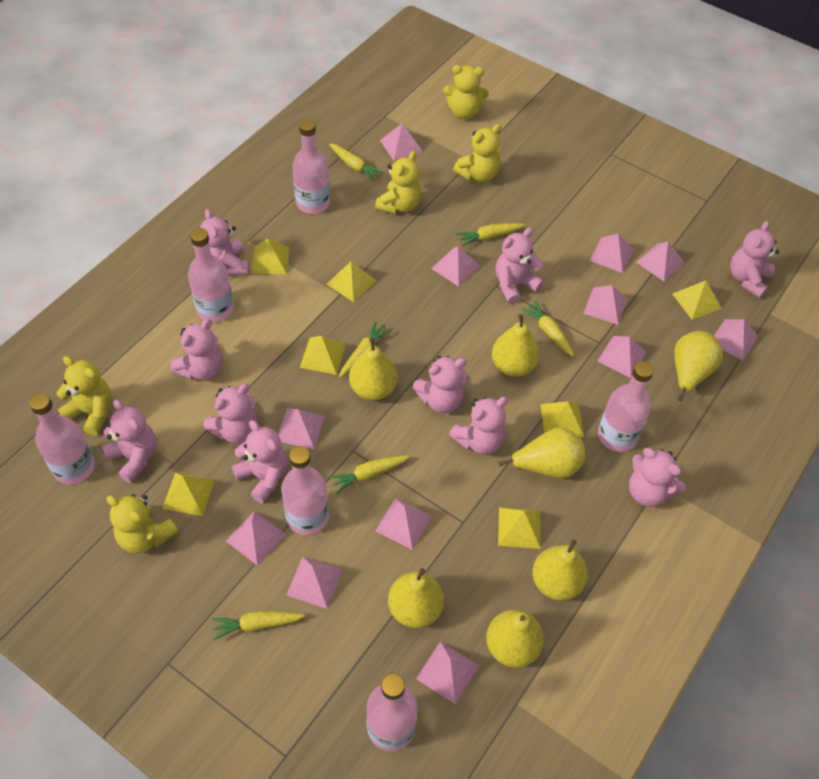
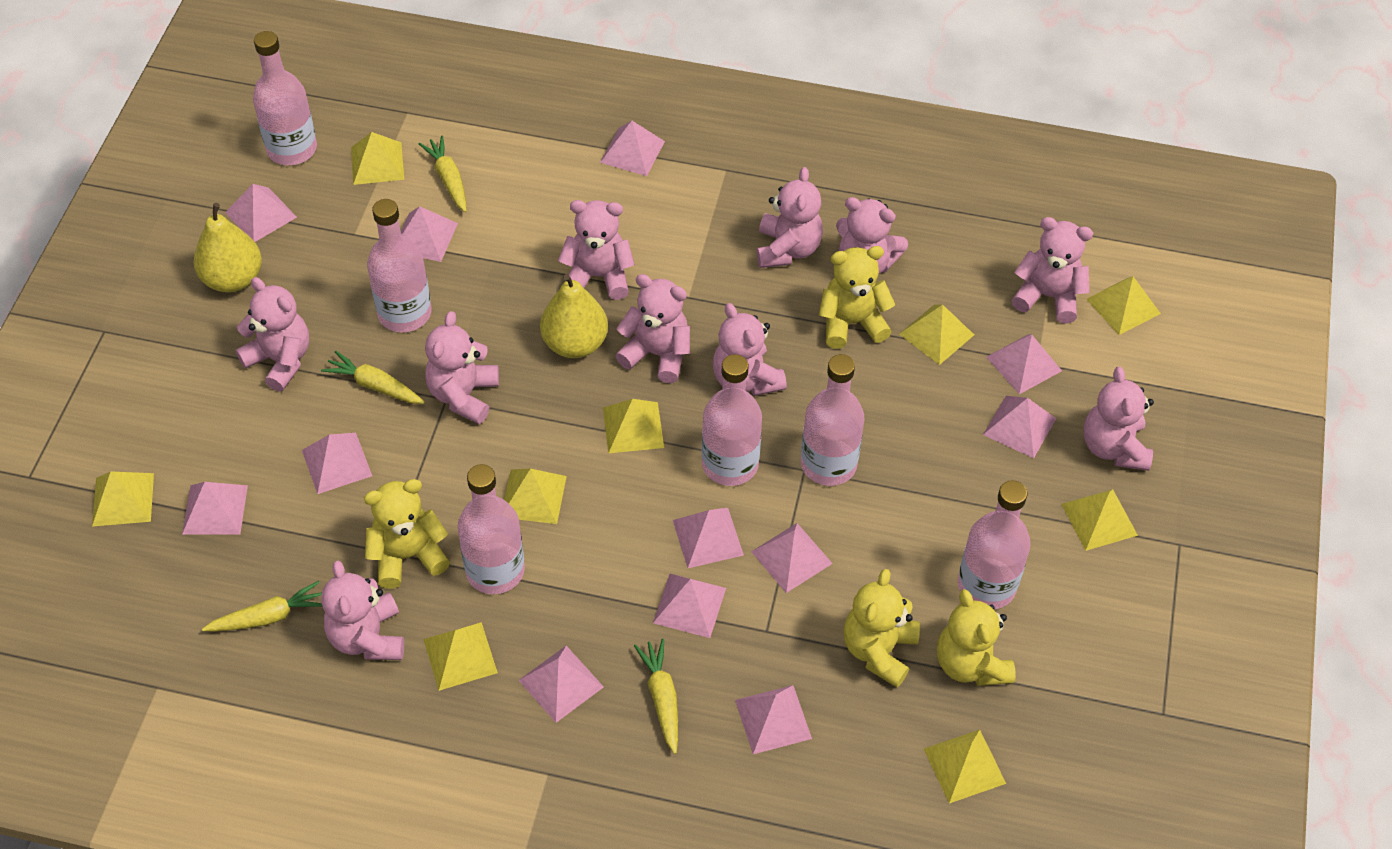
yellow carrot: [212,611,305,640] [329,144,384,181] [329,455,410,494] [339,321,391,378] [456,223,525,247] [521,300,574,357] = 6 -> [202,581,322,631] [321,351,425,404] [419,136,467,212] [634,639,678,754] = 4
yellow pear: [349,337,398,400] [388,568,444,628] [486,610,544,668] [492,314,540,377] [498,427,585,478] [532,540,588,601] [674,331,723,401] = 7 -> [193,203,262,292] [540,274,608,358] = 2
yellow pyramid: [162,473,215,516] [251,239,290,274] [300,336,346,375] [327,261,376,302] [498,507,541,549] [540,401,584,437] [672,280,722,320] = 7 -> [92,472,154,527] [351,132,404,185] [423,622,498,691] [504,469,567,524] [603,399,664,453] [899,305,974,365] [924,730,1006,803] [1061,489,1138,551] [1087,276,1161,335] = 9
yellow teddy bear: [56,356,112,436] [106,494,179,554] [375,151,422,214] [443,65,489,119] [453,124,502,182] = 5 -> [364,479,450,589] [819,246,895,349] [843,569,920,687] [937,589,1016,686] = 4

